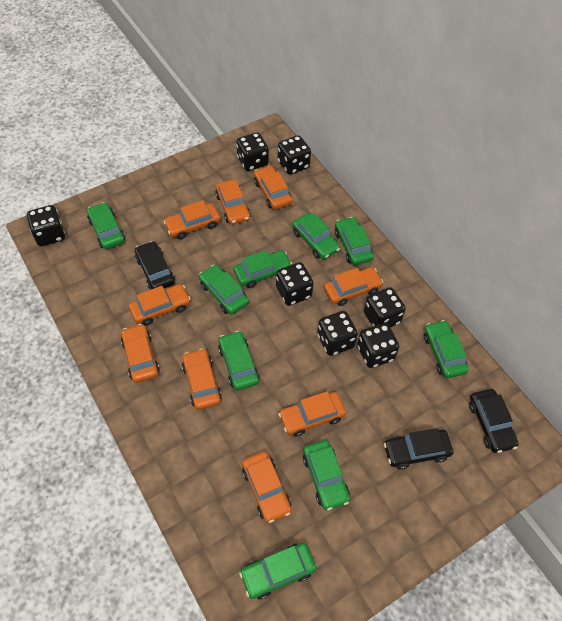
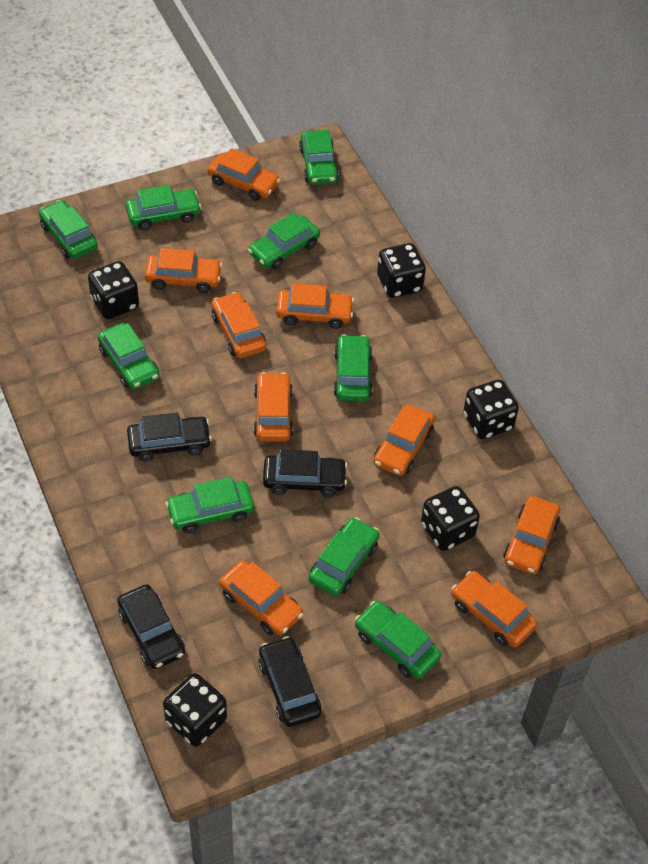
black car: [135,241,175,290] [384,428,453,470] [469,389,519,453] = 3 -> [117,584,185,669] [127,412,212,461] [258,636,321,727] [263,449,348,497] = 4
black dice: [27,205,65,246] [236,132,269,171] [276,262,314,306] [278,135,311,175] [317,311,358,356] [357,323,399,368] [364,287,406,328] = 7 -> [88,261,139,319] [163,673,227,747] [377,243,426,298] [421,486,480,551] [463,379,519,439] = 5

